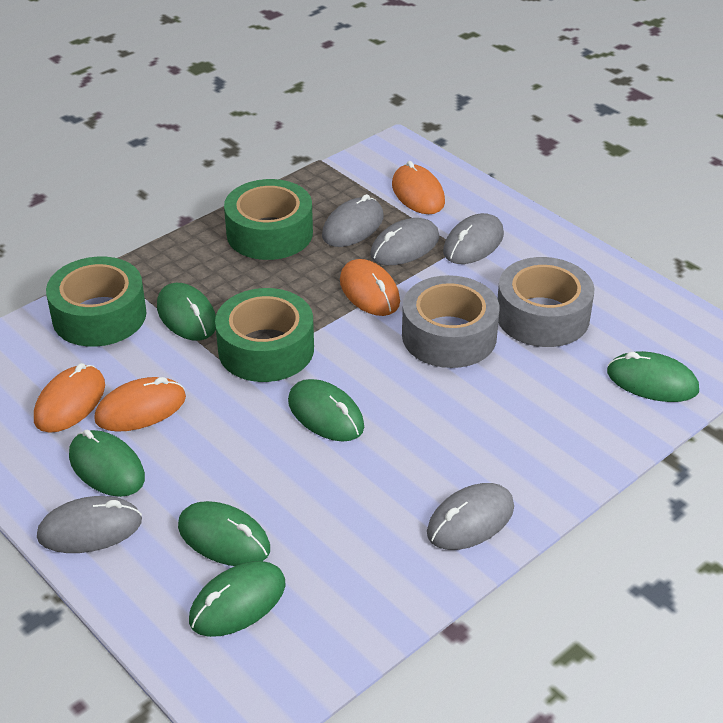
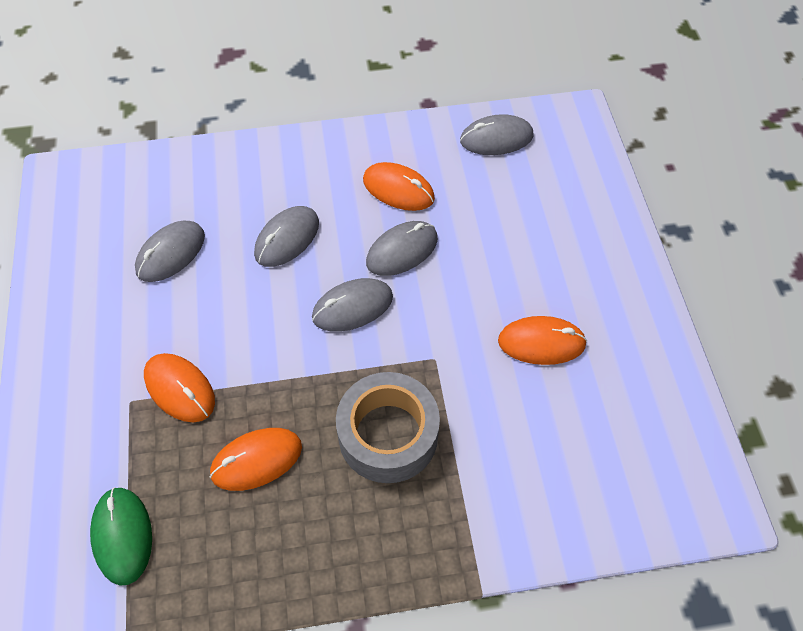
green mouse: [69,430,145,497] [157,283,216,341] [178,501,270,566] [189,561,286,637] [288,379,364,442] [607,351,699,402] = 6 -> [90,487,152,586] = 1
green tape: [46,257,147,347] [215,288,314,382] [224,179,313,260] = 3 -> none = 0
grey tape: [402,275,500,368] [497,257,595,347] = 2 -> [336,372,440,483] = 1

